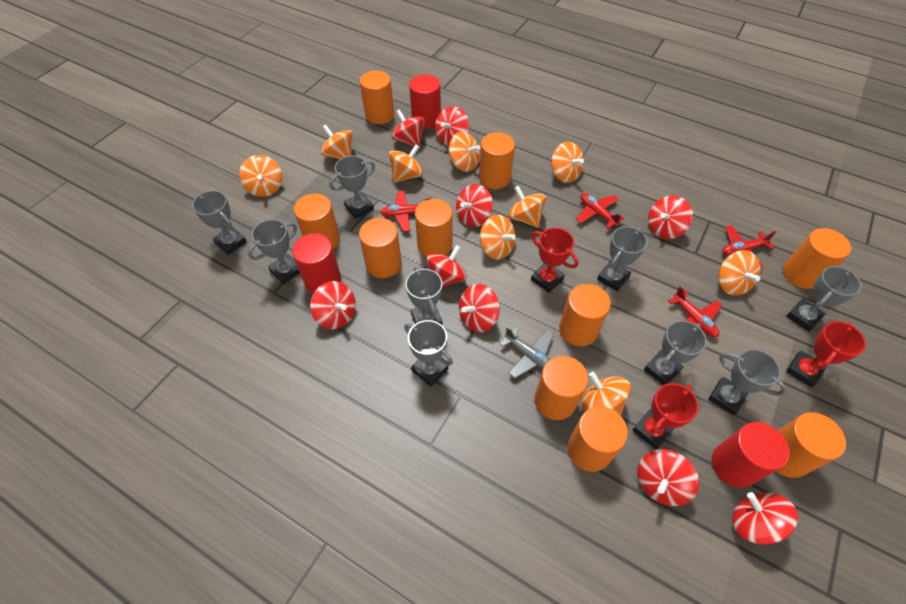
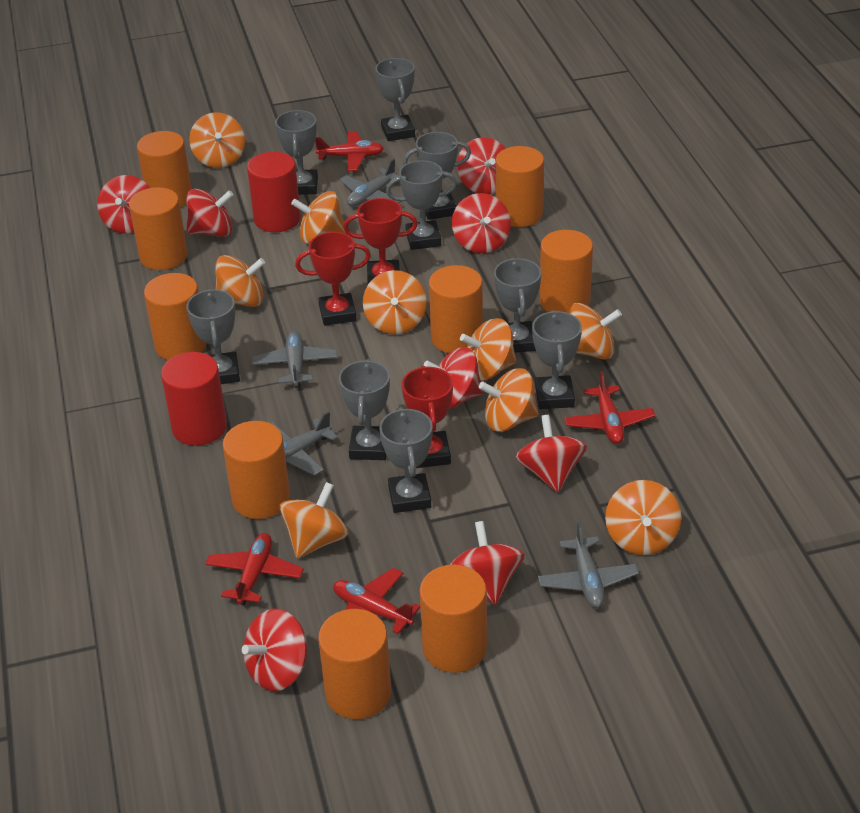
grey plane: [500,327,553,378] = 1 -> [252,331,338,388] [270,411,338,476] [340,159,401,207] [538,522,639,608] = 4
orange cylinder: [294,194,340,249] [359,218,402,278] [360,71,394,124] [415,199,452,256] [479,132,515,189] [534,356,588,420] [559,284,611,346] [567,406,628,472] [776,412,846,478] [783,228,851,289] = 10 -> [129,187,188,270] [137,131,192,207] [144,273,206,360] [223,421,290,519] [318,609,391,719] [419,565,487,673] [429,265,483,353] [496,146,544,227] [539,230,593,313] = 9
red cylinder: [292,233,341,293] [409,74,441,128] [712,422,790,488] = 3 -> [161,352,227,446] [247,152,301,232] = 2
red spinning top: [310,281,356,329] [392,109,425,148] [426,245,467,287] [435,107,469,146] [456,184,493,227] [459,284,500,332] [637,449,699,506] [648,195,693,239] [732,492,798,545] = 9 -> [97,175,150,234] [186,189,233,237] [242,609,307,691] [424,347,483,409] [450,521,525,605] [452,193,511,253] [457,137,506,194] [516,415,587,492] = 8

